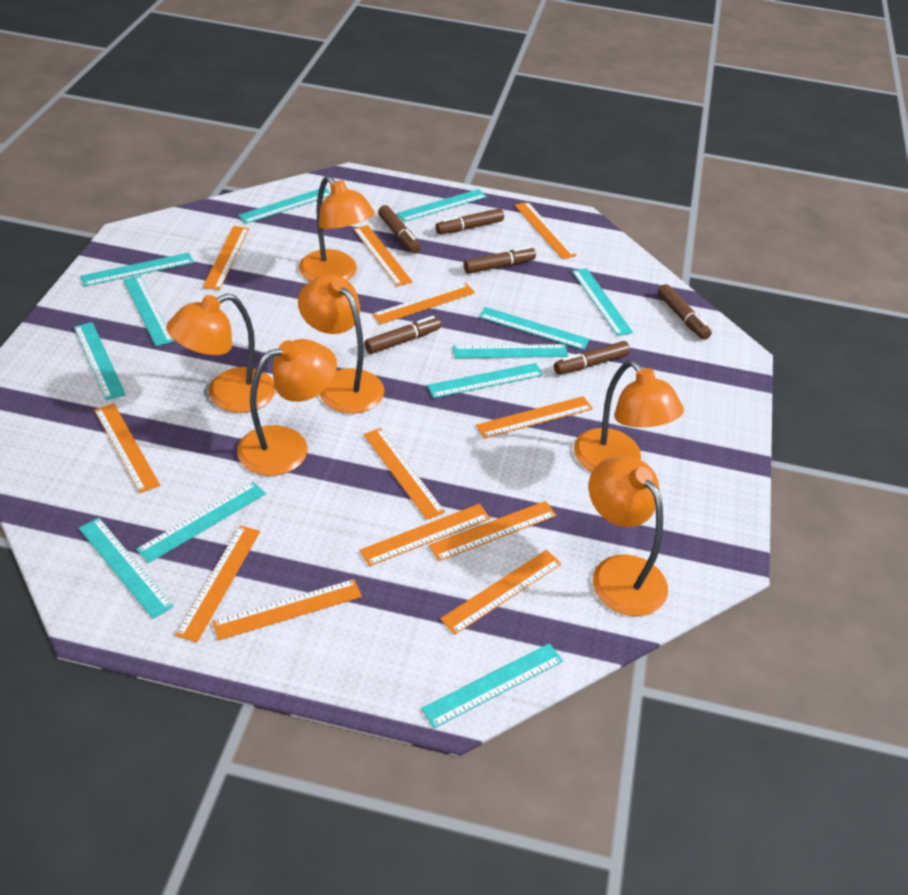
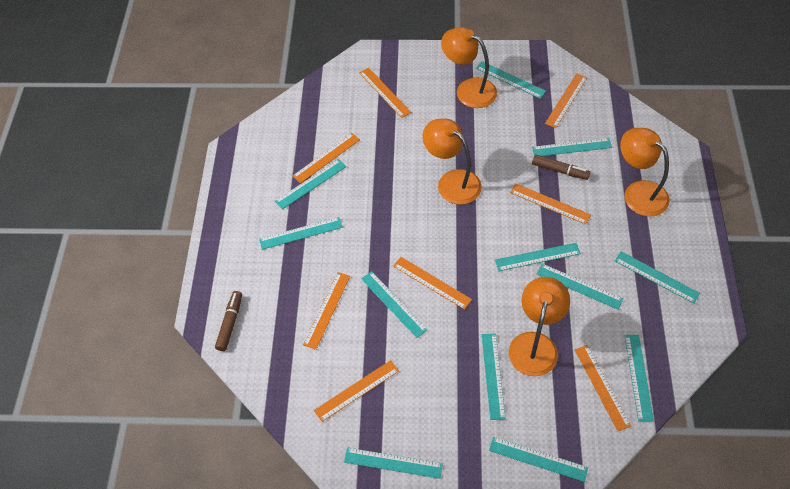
brown marker: [364,316,441,354] [378,205,421,254] [435,208,504,234] [464,246,536,274] [554,341,630,374] [658,284,712,340] = 6 -> [215,291,242,351] [532,155,590,180] = 2
orange lamp: [166,293,276,413] [237,339,337,476] [298,275,384,413] [299,176,375,281] [574,360,684,472] [589,457,668,616] = 6 -> [423,118,482,205] [441,27,497,108] [508,277,570,377] [620,128,670,217] = 4
orange ruler: [94,403,160,493] [175,525,260,642] [203,226,249,290] [212,579,362,641] [353,225,413,286] [359,504,490,566] [364,428,445,520] [372,283,475,324] [429,501,557,561] [440,550,562,635] [476,396,593,438] [515,202,577,259] = 12 -> [293,133,360,183] [303,272,350,350] [314,360,399,422] [359,68,411,118] [393,257,472,310] [510,183,591,225] [545,73,587,128] [575,345,631,431] = 8

